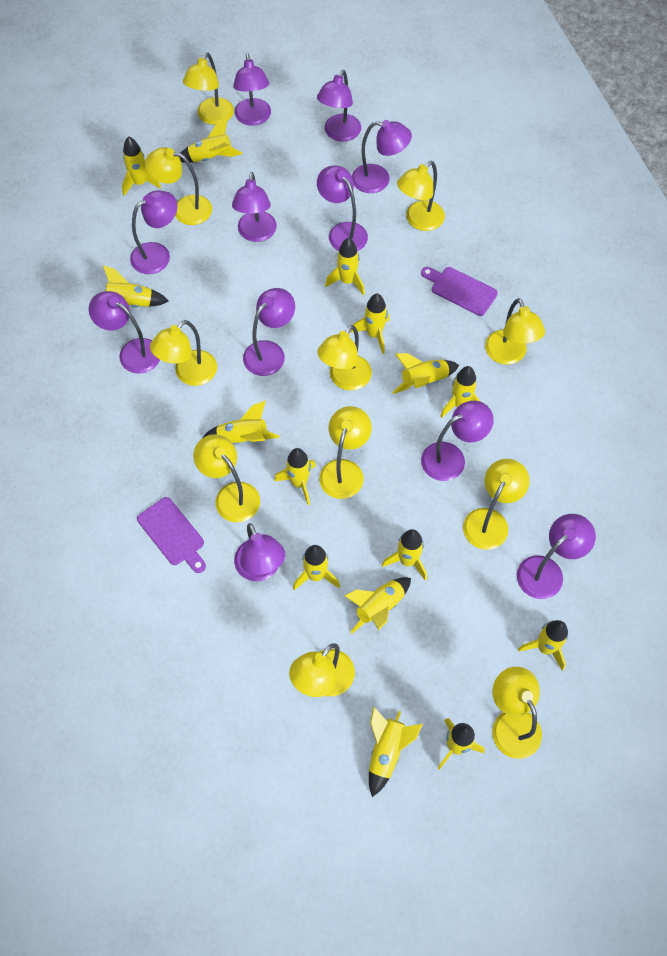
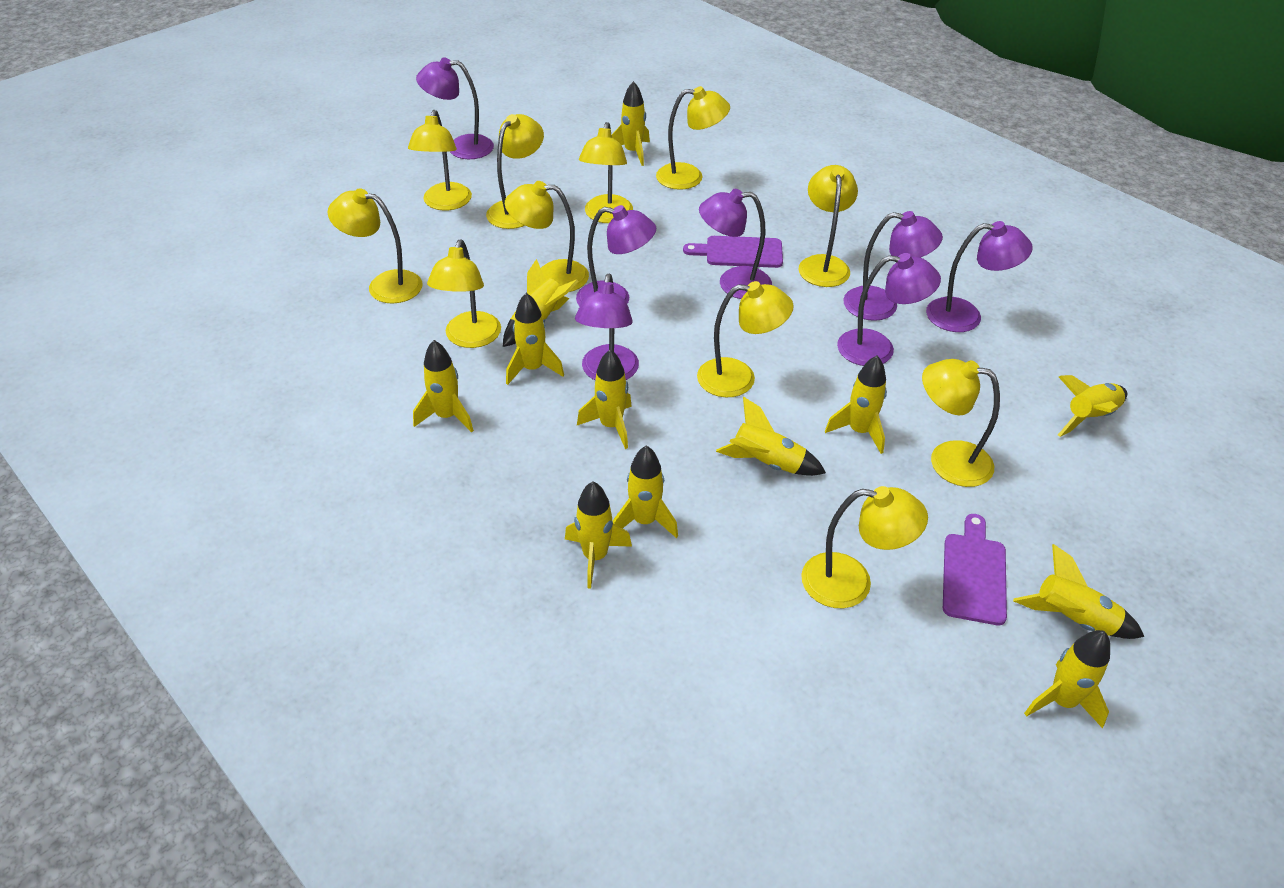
purple lamp: [89,291,160,374] [130,190,177,274] [232,172,277,242] [233,53,271,126] [234,523,285,581] [243,288,295,376] [317,70,361,142] [317,166,368,251] [352,120,412,193] [421,401,494,481] [517,514,596,599] = 11 -> [416,57,494,159] [575,273,639,380] [576,205,656,306] [699,189,772,299] [837,253,941,366] [843,211,943,321] [926,221,1033,332] = 7
yellow rocket: [103,265,169,307] [122,136,161,196] [180,117,242,163] [202,401,279,445] [274,448,316,505] [293,545,340,590] [325,238,365,295] [344,577,411,634] [351,293,389,354] [369,707,423,797] [382,529,427,580] [392,353,459,394] [438,718,485,770] [440,366,481,418] [518,620,568,671] = 15 -> [413,340,474,433] [503,259,579,347] [506,293,564,385] [565,482,632,589] [577,350,632,449] [611,81,650,166] [613,445,678,538] [716,397,826,476] [825,355,887,454] [1013,544,1144,639] [1024,630,1110,728] [1058,375,1127,437] = 12

